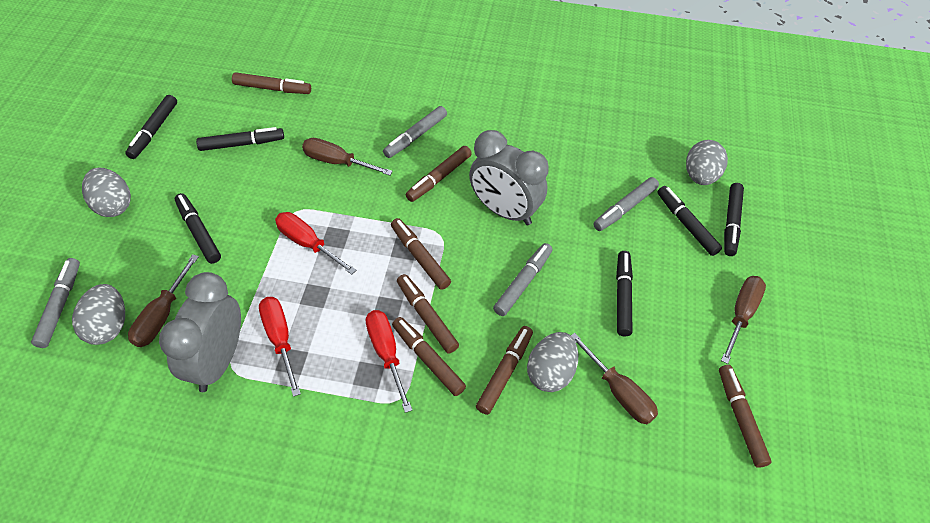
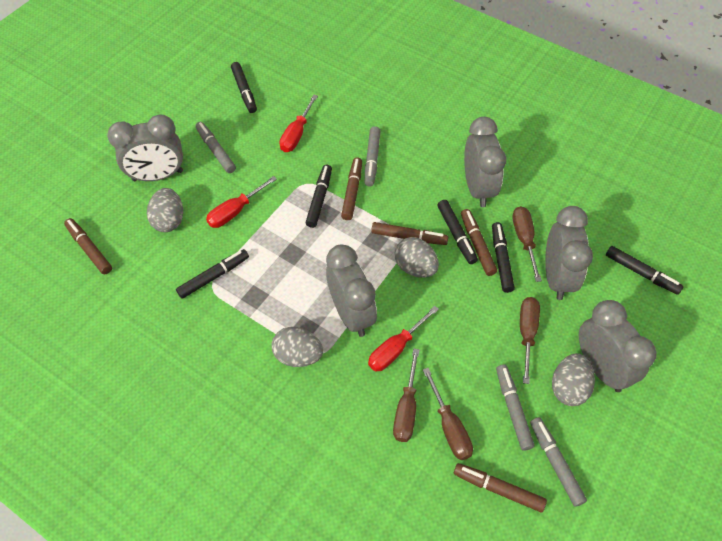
brown marker: [232,72,311,94] [391,218,451,290] [392,317,466,396] [397,274,459,354] [406,146,472,202] [476,326,533,415] [719,365,772,468] = 7 -> [64,218,112,274] [341,157,362,220] [371,222,448,245] [454,463,547,512] [461,209,497,276] = 5
grey clock: [159,272,241,392] [469,130,549,225] = 2 -> [107,115,183,181] [326,244,377,337] [464,117,506,207] [545,206,593,300] [579,300,657,392] = 5

